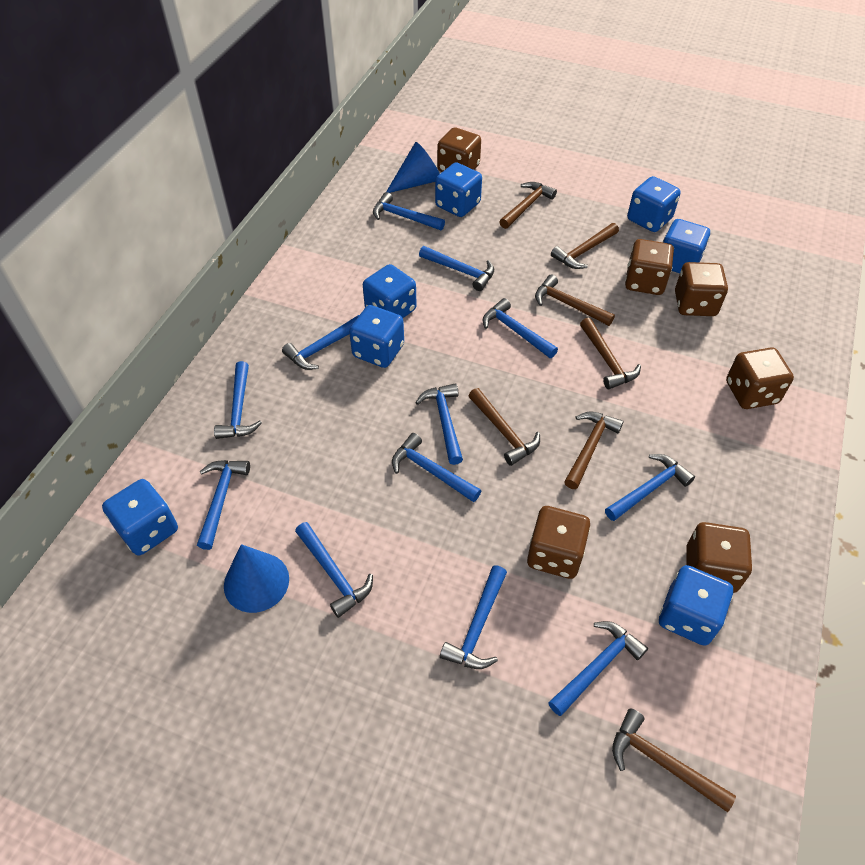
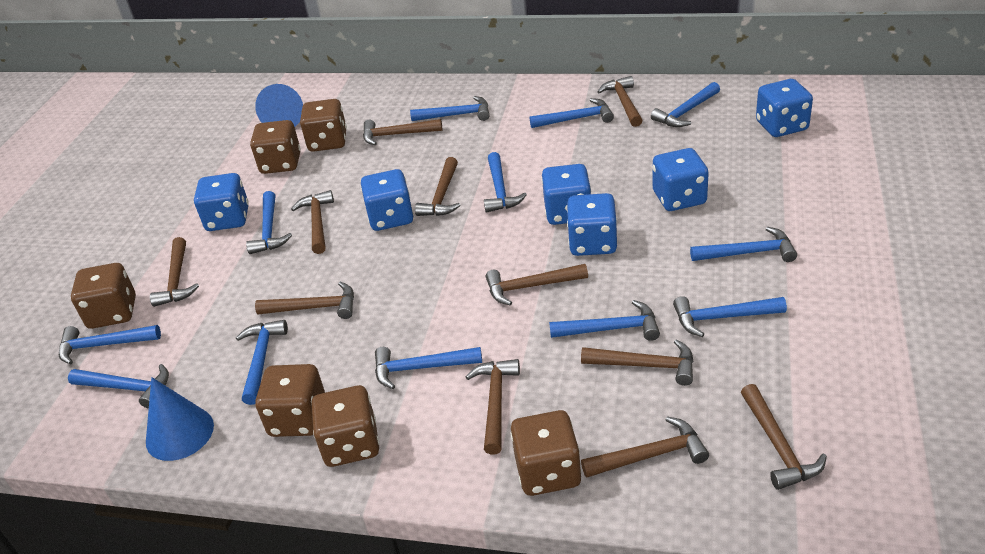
blue dice: [102,479,178,555] [349,305,404,368] [363,264,417,318] [435,162,482,217] [627,176,681,232] [659,565,733,646] [663,219,710,273] = 7 -> [194,173,249,231] [361,169,413,231] [541,164,591,225] [567,193,617,256] [653,148,709,211] [756,79,813,137] = 6
brown hammer: [468,388,540,466] [499,182,557,229] [535,274,615,326] [551,223,619,269] [564,412,624,489] [580,318,641,389] [612,708,736,812] = 7 -> [150,237,199,307] [255,282,354,319] [291,190,334,254] [363,119,442,145] [415,157,461,216] [466,359,520,455] [486,264,588,306] [581,339,694,386] [581,416,709,478] [597,76,643,127] [741,384,827,490] = 11

